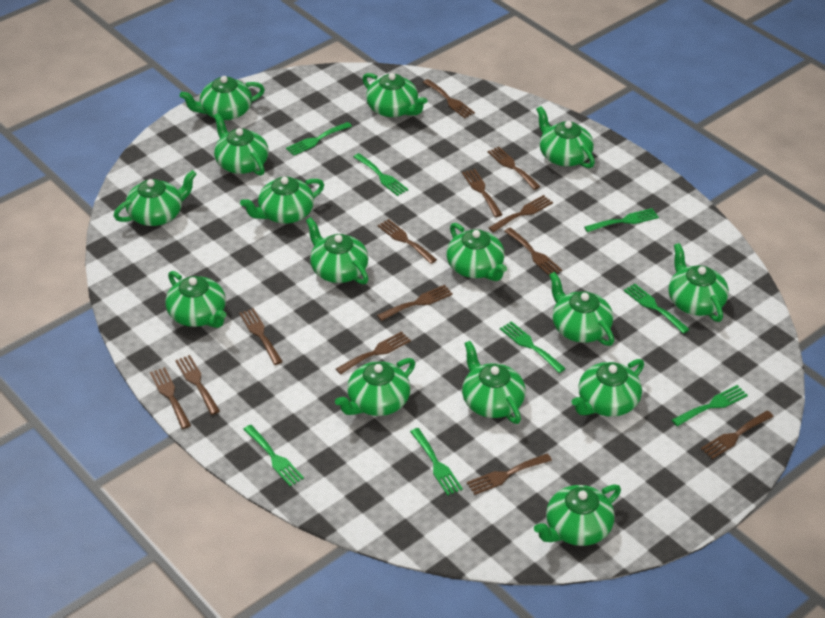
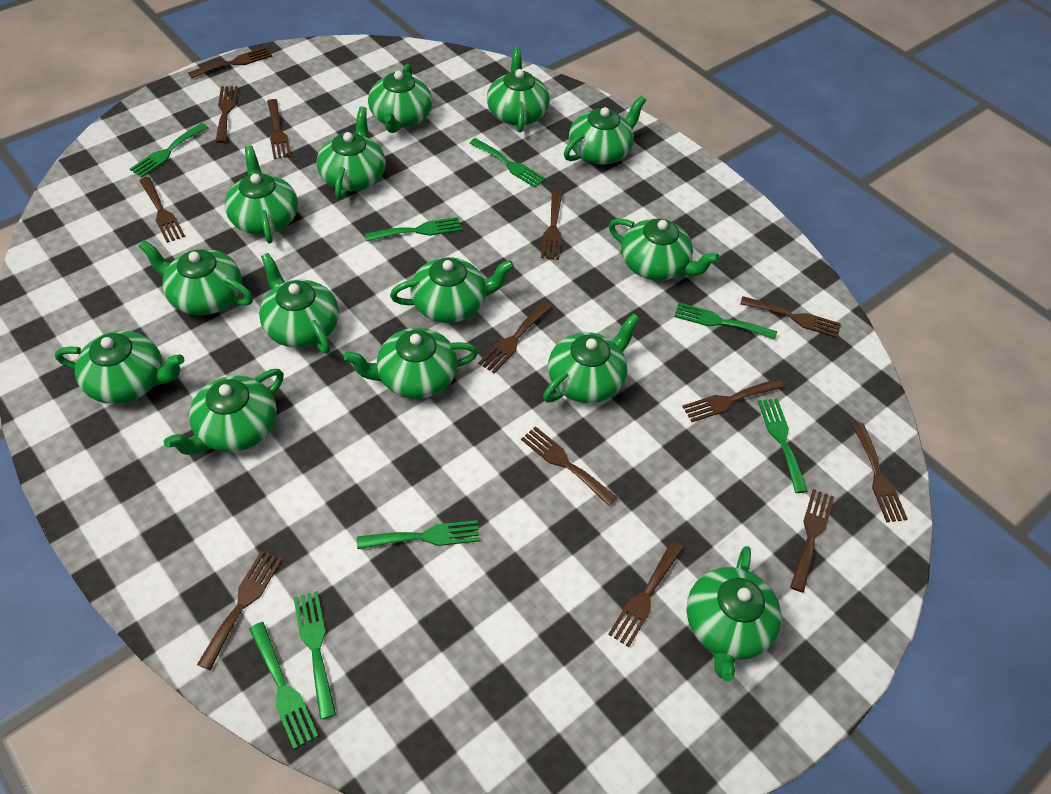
green teapot: [114,170,197,226] [165,271,226,328] [180,76,265,120] [214,113,269,176] [240,177,324,224] [306,217,369,284] [335,358,415,416] [362,73,427,117] [447,223,507,281] [462,341,526,424] [534,484,621,546] [536,106,595,168] [549,272,614,346] [572,359,644,417] [668,243,729,322] = 15 -> [55,331,184,404] [138,240,253,315] [164,369,284,455] [225,145,298,243] [259,253,339,354] [317,107,386,199] [344,328,478,399] [368,64,433,133] [390,257,514,323] [487,47,550,132] [543,313,640,403] [564,96,646,165] [609,218,720,281] [686,546,782,682] = 14

